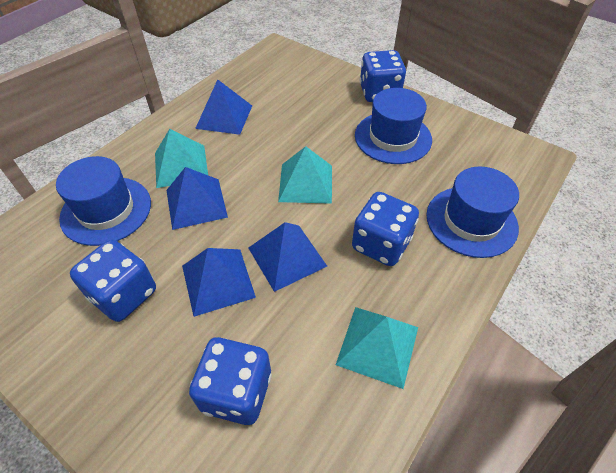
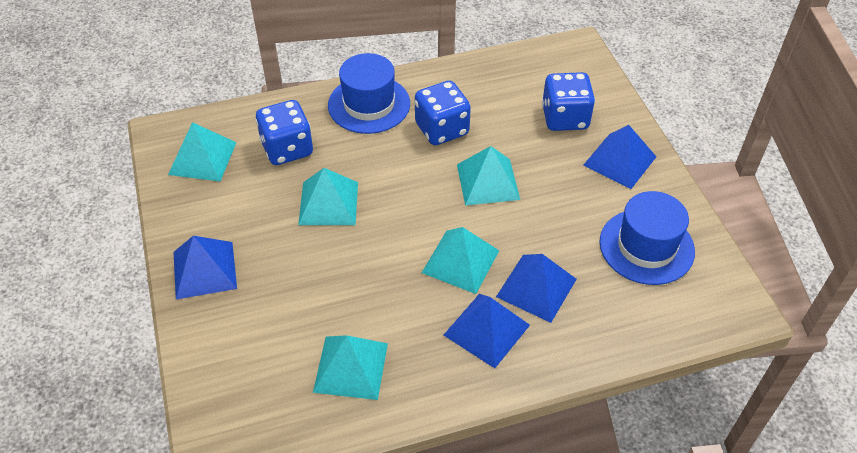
blue dice: [70,240,156,322] [189,337,272,425] [352,192,419,266] [360,50,406,102] = 4 -> [256,100,313,165] [415,81,471,145] [542,72,595,131] = 3
blue hat: [56,156,151,246] [355,88,432,164] [426,167,519,258] = 3 -> [328,53,410,134] [600,191,695,285] = 2
turquoise pyramid: [155,129,208,188] [278,146,332,204] [336,307,418,389] = 3 -> [168,122,237,181] [298,168,358,225] [313,335,388,400] [422,227,500,294] [457,146,520,206] = 5

